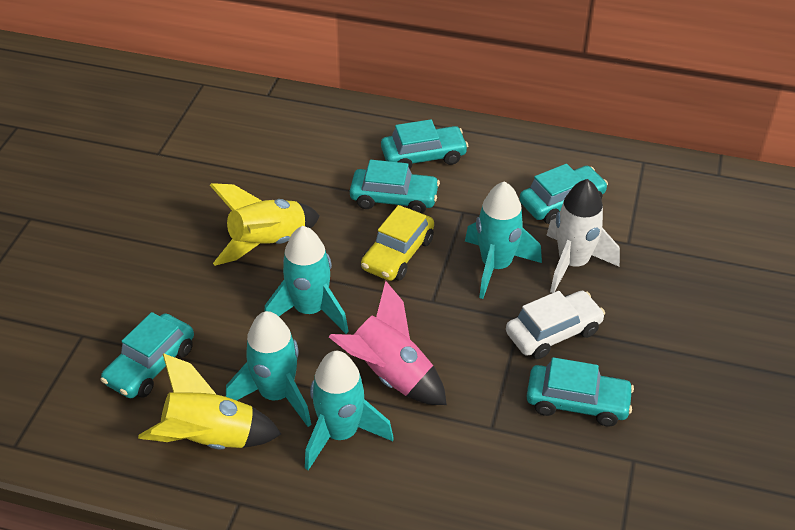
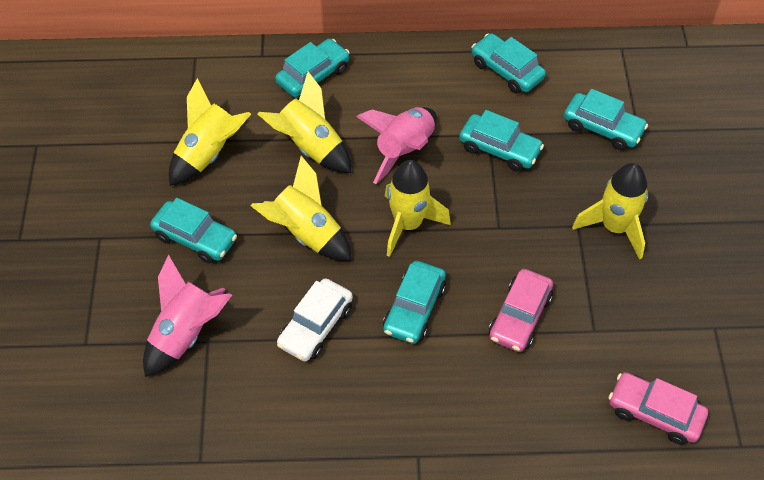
pink car: none = 0 -> [489,269,553,352] [609,372,708,445] = 2
pink rocket: [329,281,447,405] = 1 -> [143,255,232,377] [356,107,437,184] = 2
turquoise car: [101,312,194,398] [350,160,440,214] [381,119,468,169] [519,164,608,224] [526,357,634,427] = 5 -> [150,198,237,264] [275,39,350,98] [383,261,446,344] [459,110,544,172] [471,33,546,94] [564,89,648,150] = 6
turquoise rocket: [226,311,312,427] [264,226,349,334] [305,351,394,470] [465,181,542,299] = 4 -> none = 0
white rocket: [546,179,620,293] = 1 -> none = 0
yellow car: [361,205,434,281] = 1 -> none = 0
yellow rocket: [138,353,281,450] [210,183,320,266] = 2 -> [169,78,251,186] [251,156,352,261] [258,71,351,173] [385,160,451,257] [572,163,648,260] = 5

